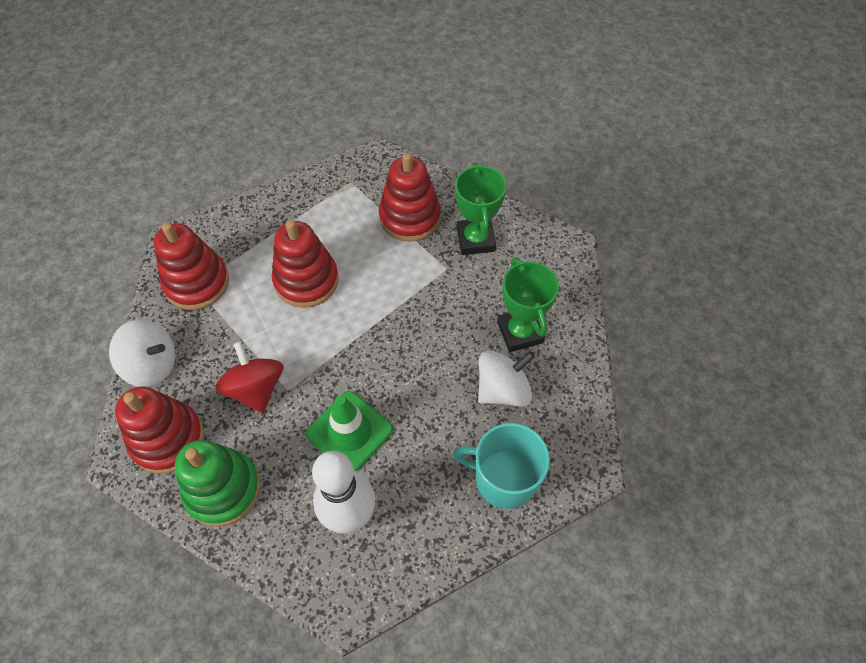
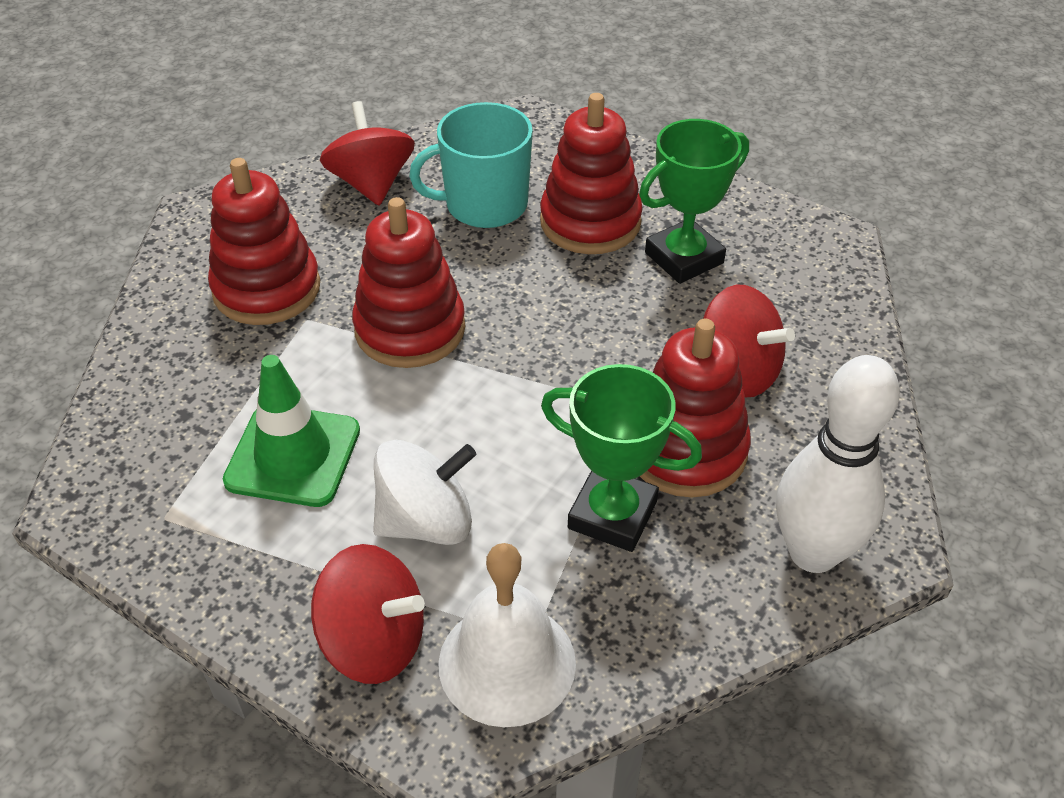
green stacking toy: [175,440,260,527] = 1 -> none = 0
red spinning top: [215,341,284,413] = 1 -> [311,544,425,684] [320,101,415,205] [703,285,795,397] = 3
white bell: none = 0 -> [438,543,576,727] = 1
white spinning top: [109,319,175,387] [478,350,535,407] = 2 -> [373,440,476,545] = 1

